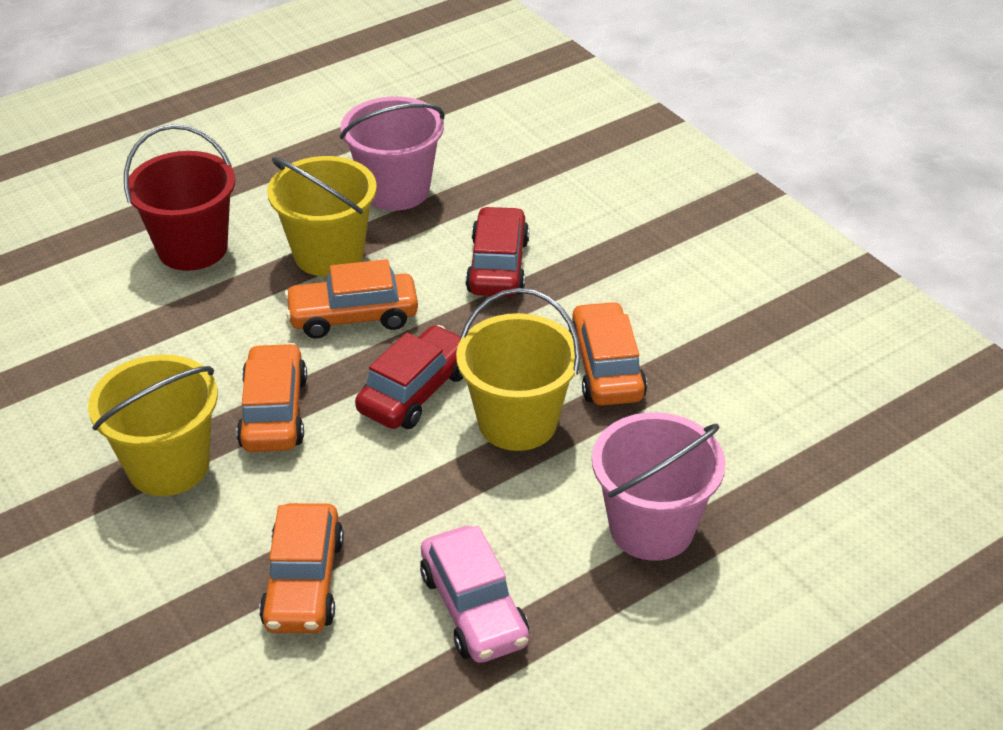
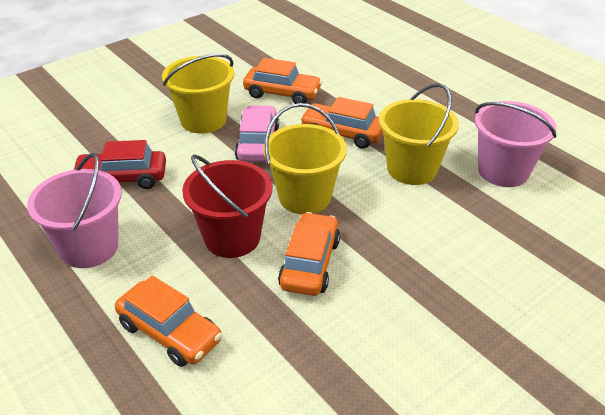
red car: [355,325,463,429] [466,206,529,297] = 2 -> [74,140,166,189] = 1

